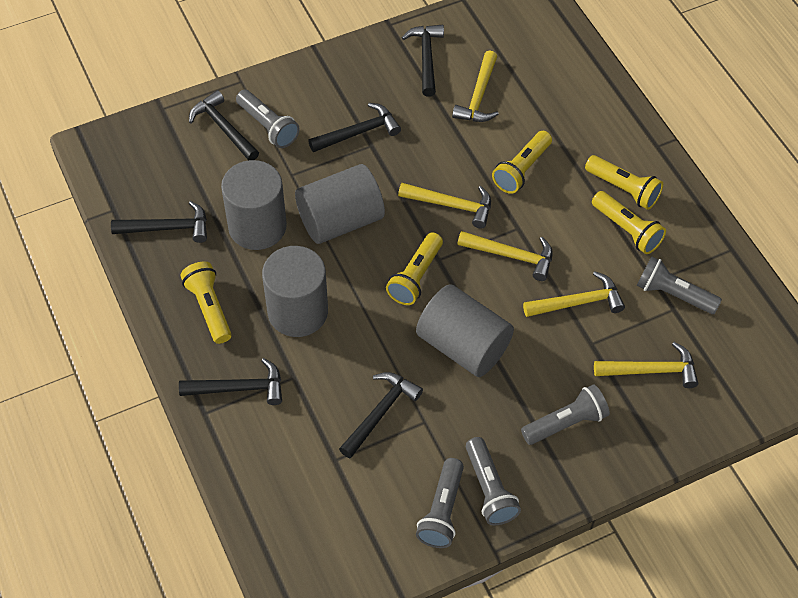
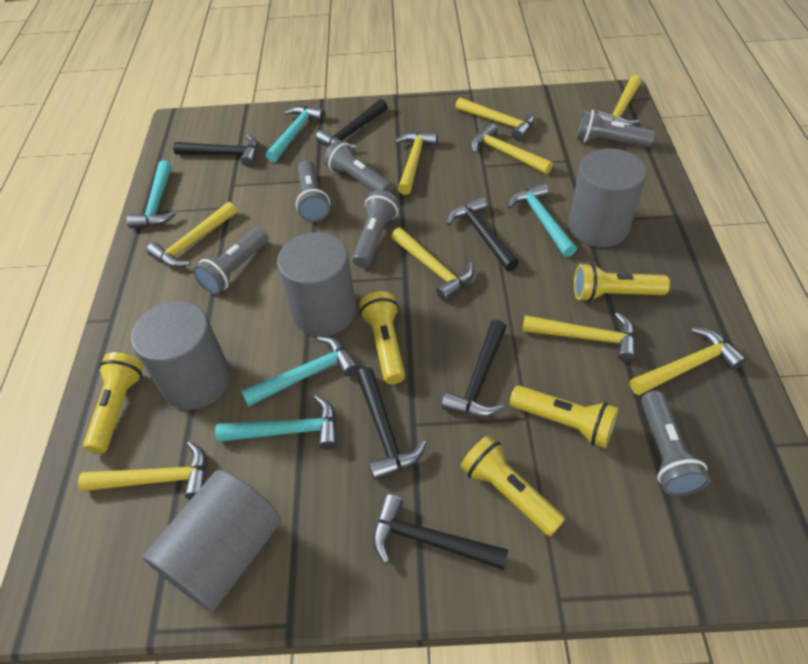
grey flashlight: [236,90,299,148] [416,458,464,548] [466,437,521,525] [521,384,610,445] [637,256,722,314] = 5 -> [193,227,269,294] [296,160,330,222] [324,140,393,193] [352,190,399,268] [576,109,655,147] [641,391,710,496] = 6
turquoise hammer: none = 0 -> [127,160,176,229] [215,395,337,450] [241,336,358,407] [266,106,325,162] [507,183,577,257] = 5
yellow hammer: [398,183,491,228] [452,50,499,122] [457,231,553,281] [523,271,625,317] [594,342,698,388] = 5 -> [78,441,207,500] [146,202,237,268] [391,228,474,301] [394,132,438,195] [455,97,535,141] [471,123,553,174] [522,312,636,362] [597,75,642,126] [630,328,746,396] = 9

